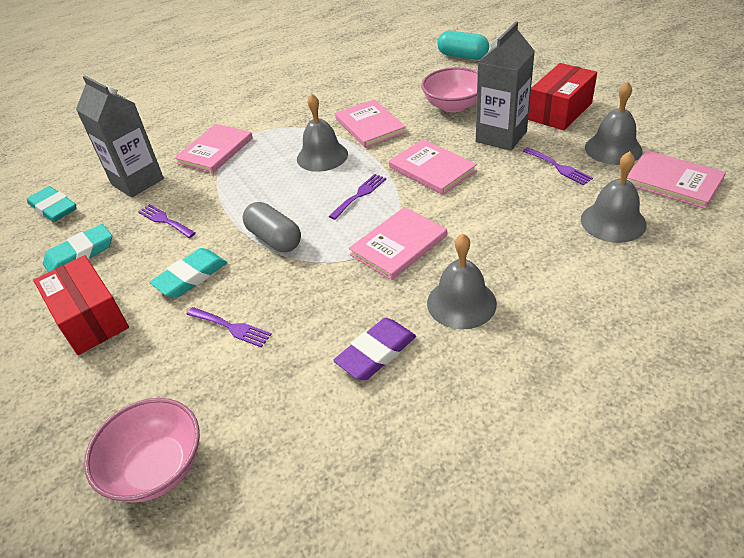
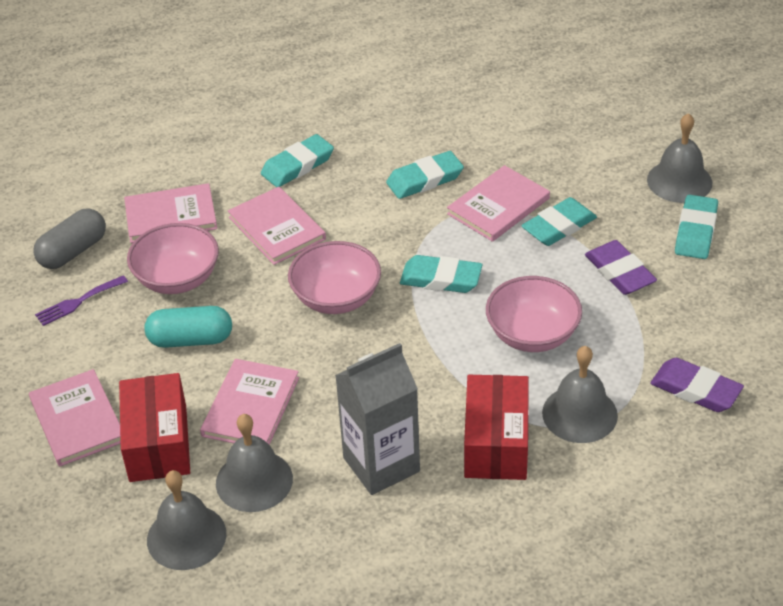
grey carton: [76,76,164,198] [476,22,535,151] = 2 -> [335,343,420,495] = 1
pink bowl: [84,398,200,503] [421,67,478,113] = 2 -> [127,223,219,294] [288,241,381,314] [486,276,582,352] = 3
purple eraser: [333,318,416,380] = 1 -> [585,240,657,295] [650,358,744,412] = 2
purple fork: [138,204,196,238] [187,307,272,347] [329,174,386,220] [523,147,593,185] = 4 -> [35,275,128,326] = 1
turquoise eraser: [27,186,76,222] [43,224,112,272] [149,248,227,298] = 3 -> [261,134,334,187] [386,151,464,199] [400,255,482,293] [521,197,597,246] [675,195,718,259] = 5

